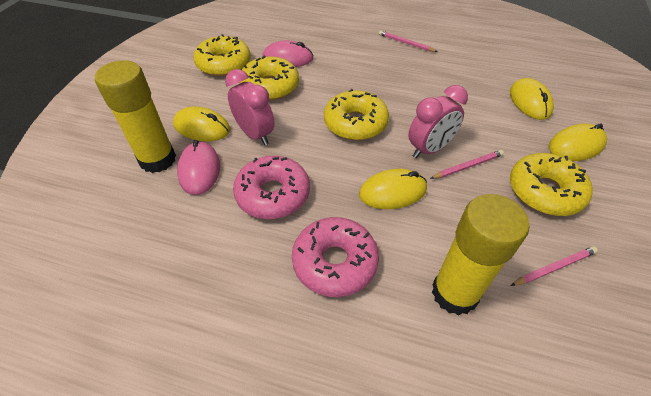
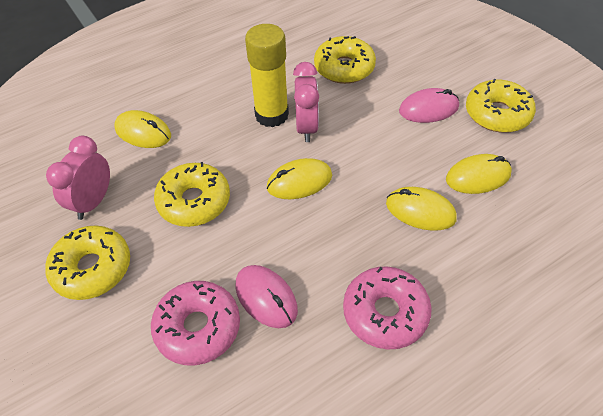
pink pencil: [379,30,438,52] [430,150,504,179] [510,246,598,286] = 3 -> none = 0
yellow glue stick: [95,60,176,173] [432,194,529,316] = 2 -> [245,24,289,127] = 1

